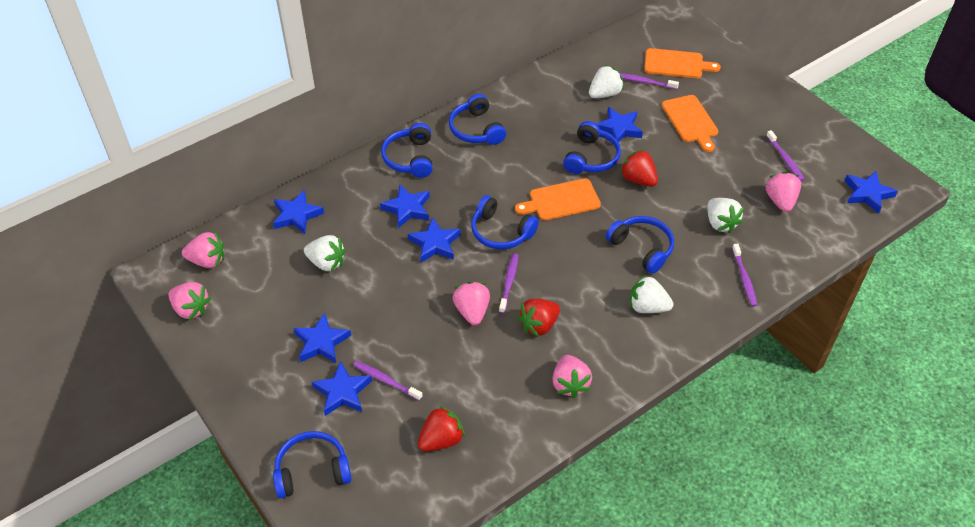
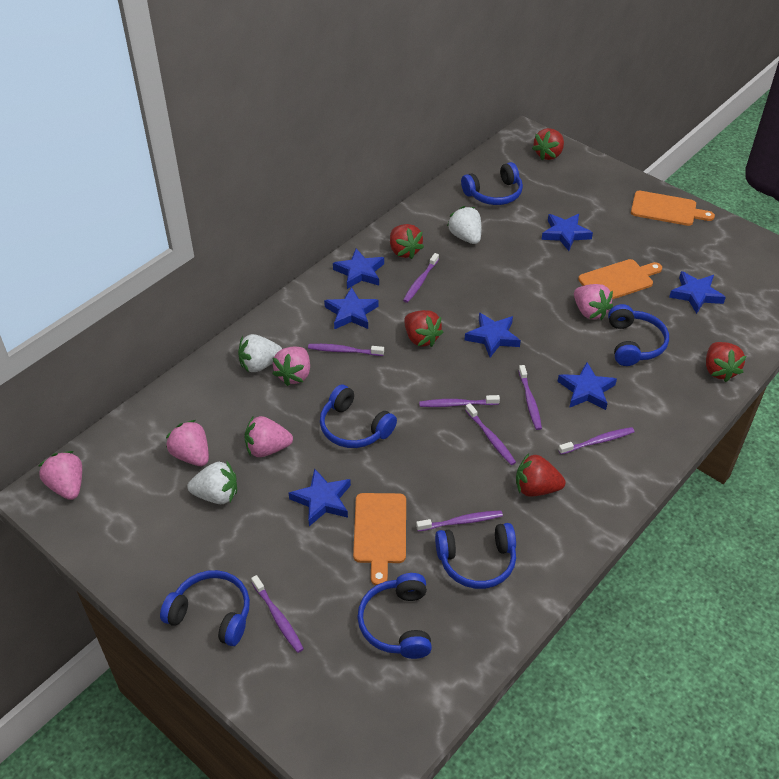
purple toothbrush: [353,361,423,401] [499,254,518,313] [619,73,679,89] [732,244,757,306] [766,130,804,181] = 5 -> [251,575,304,653] [308,344,384,356] [403,253,439,303] [416,510,503,531] [419,395,500,407] [465,403,516,465] [518,365,542,430] [558,427,635,454] = 8
red strawberry: [418,405,465,451] [518,299,560,337] [620,149,658,187] = 3 -> [390,224,424,259] [404,310,444,347] [516,453,565,497] [532,128,564,160] [706,342,746,382] = 5
white strawberry: [304,235,346,271] [589,65,624,98] [630,275,674,313] [707,198,744,233] = 4 -> [187,462,237,504] [238,334,282,372] [447,206,481,244] = 3

